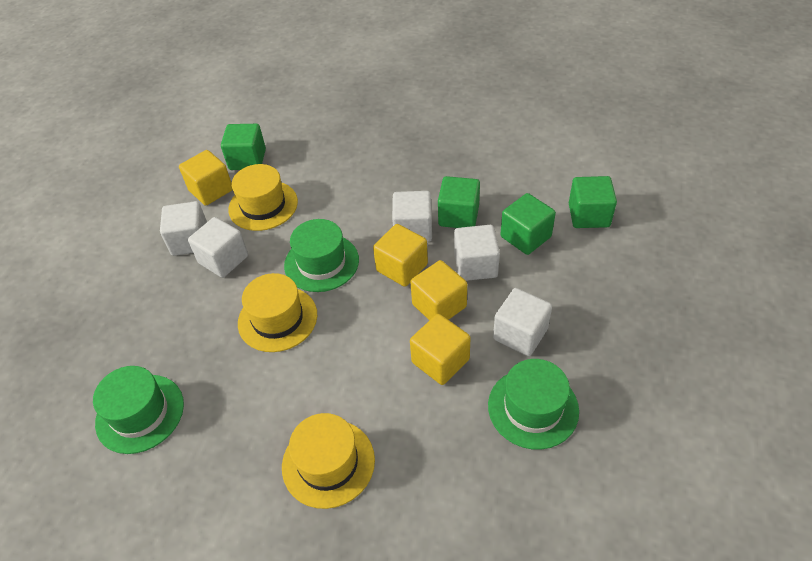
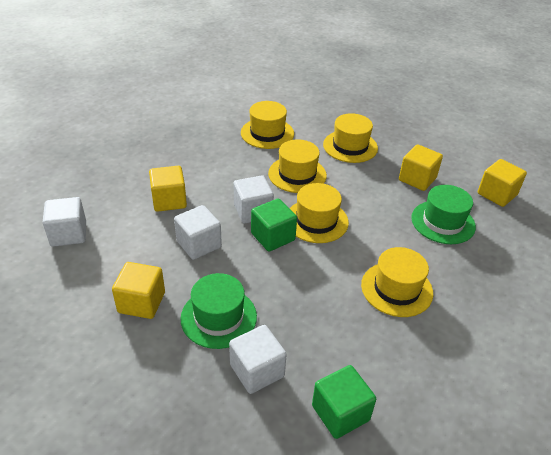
green cube: [221,124,266,170] [438,176,480,228] [500,193,556,255] [569,176,617,228] = 4 -> [251,198,297,252] [312,365,376,439] = 2
green hat: [93,366,184,454] [284,219,359,292] [488,359,579,450] = 3 -> [180,273,257,349] [411,185,476,244] = 2
white cube: [160,201,207,256] [188,217,248,278] [392,191,432,242] [454,225,500,281] [493,288,552,356] = 5 -> [42,197,86,247] [174,205,222,260] [229,325,287,394] [234,175,274,224] = 4
yellow hat: [228,164,298,231] [238,273,317,352] [282,413,375,509] = 3 -> [241,101,294,149] [268,139,327,193] [290,183,349,243] [323,113,378,163] [361,247,433,317] = 5

